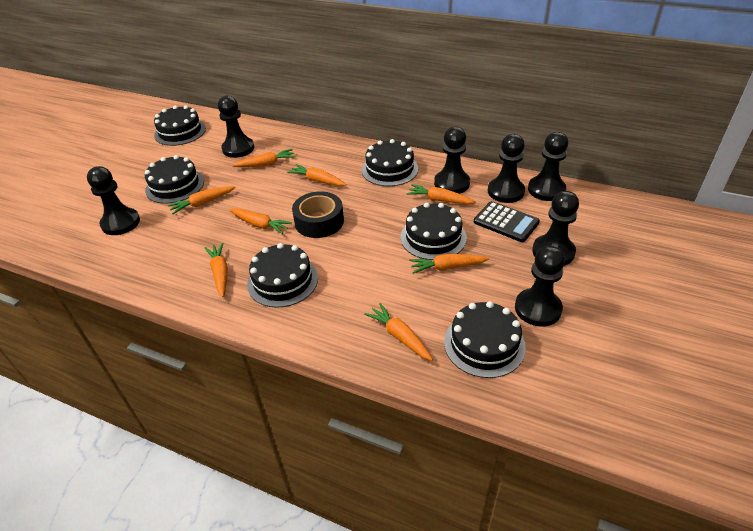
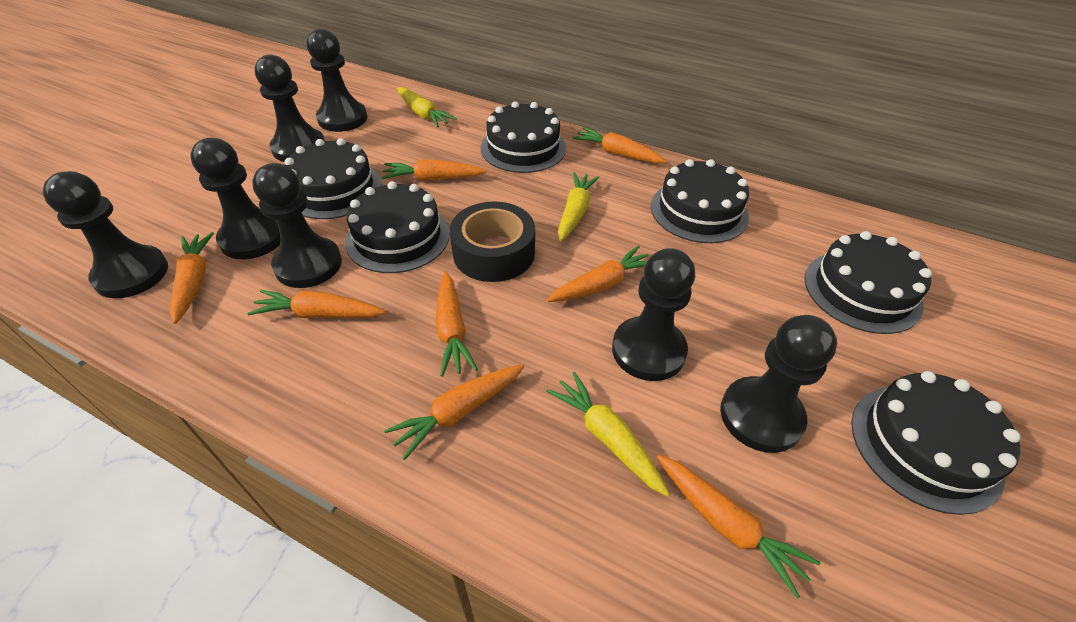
black calculator: [474,201,540,242] = 1 -> none = 0
yellow carrot: none = 0 -> [397,87,457,128] [546,372,670,497] [558,172,599,242] = 3

